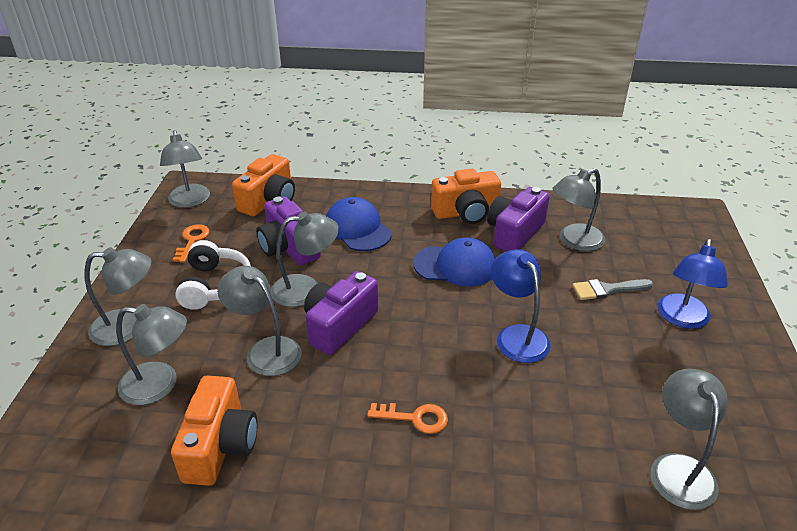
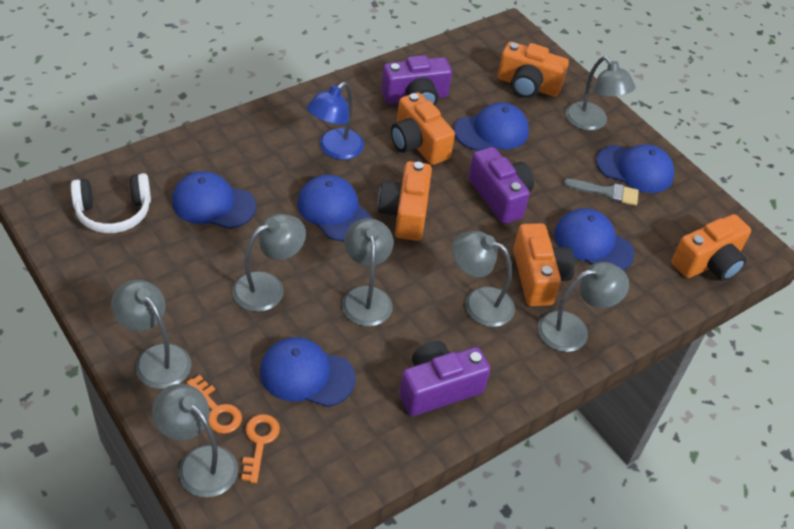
blue cap: [326,197,392,251] [413,238,495,287] = 2 -> [172,171,256,229] [260,337,356,407] [297,175,371,241] [454,102,529,151] [554,208,635,271] [596,144,674,193] = 6
blue lamp: [491,249,551,363] [657,239,728,329] = 2 -> [307,82,364,160] = 1
orange camera: [171,376,258,486] [232,154,295,216] [431,169,501,224] = 3 -> [378,161,432,241] [391,92,455,165] [498,41,569,98] [513,223,575,306] [672,214,751,281] = 5

